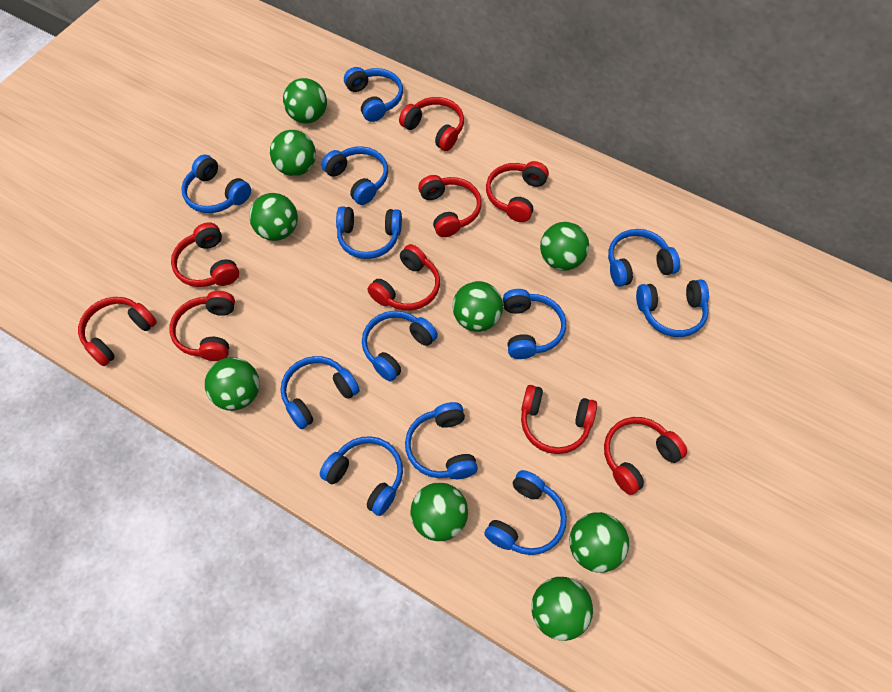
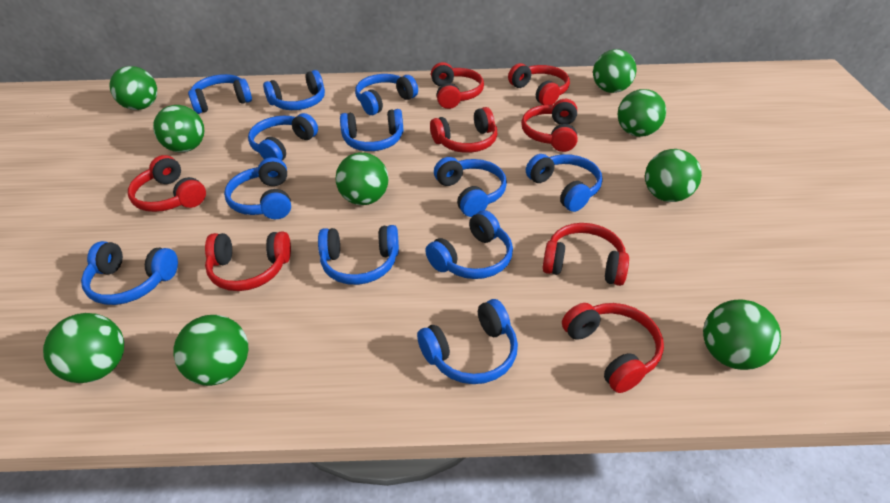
red headphones: [78,297,157,366] [169,291,235,361] [171,222,239,287] [368,244,440,310] [399,97,464,151] [418,175,482,237] [486,161,549,222] [521,385,597,454] [604,417,687,495] = 9 -> [128,155,206,212] [205,232,291,291] [430,107,497,153] [431,62,484,109] [508,63,570,105] [521,99,577,152] [542,223,629,286] [562,303,664,393] = 8

